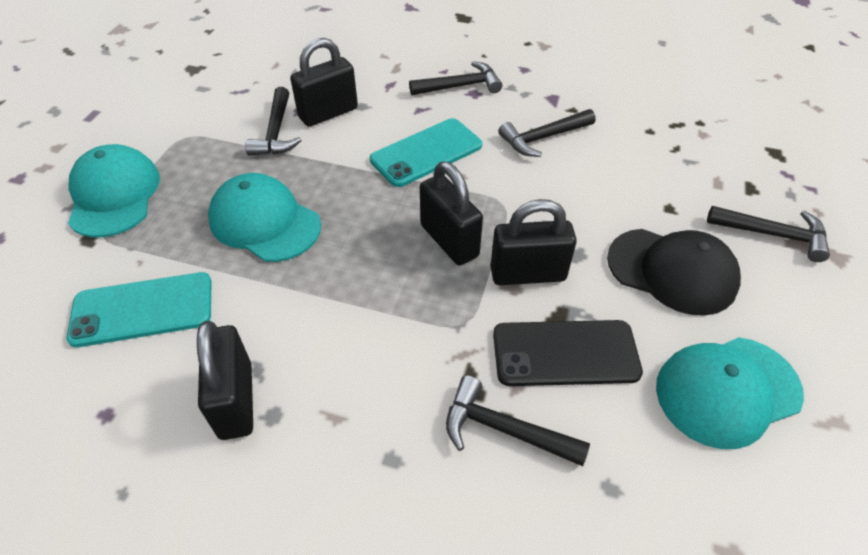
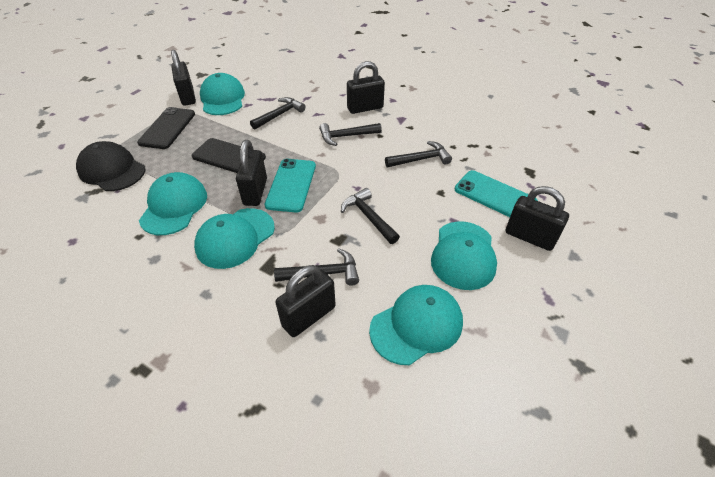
black padlock: [197,321,253,440] [290,38,358,127] [420,162,483,265] [490,199,577,285] = 4 -> [171,50,196,105] [236,140,267,206] [275,265,336,337] [347,61,385,114] [506,186,569,251] = 5
black phone: [493,320,643,386] = 1 -> [137,107,195,149] [192,138,266,173] = 2
turquoise cap: [68,144,160,238] [208,173,321,262] [656,337,804,449] = 3 -> [139,172,207,235] [194,208,275,269] [200,73,245,115] [369,285,463,365] [431,221,497,290] = 5

